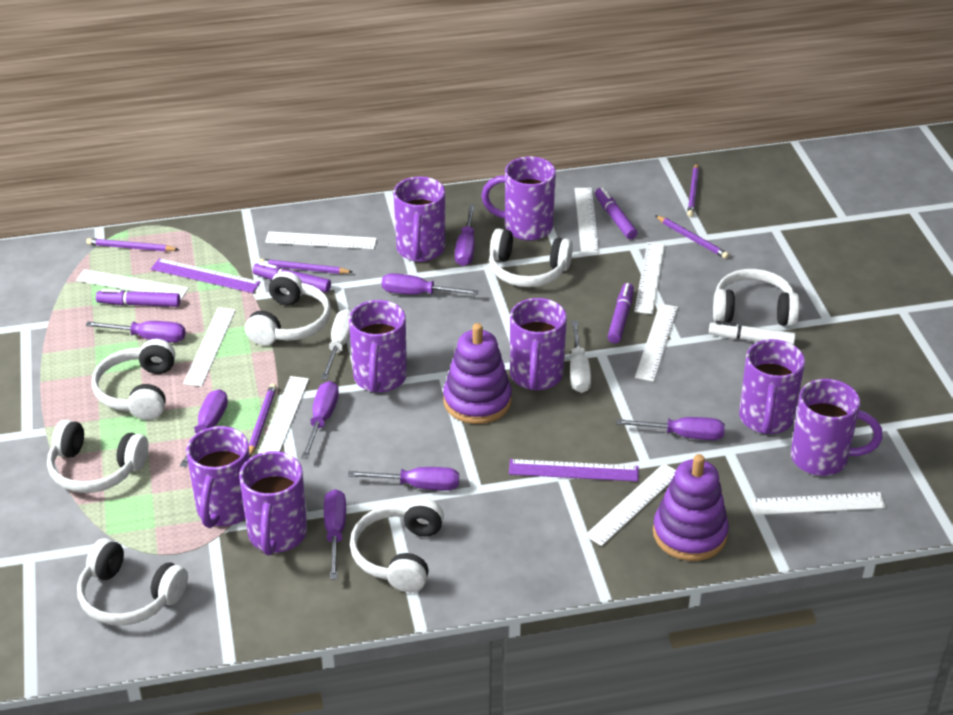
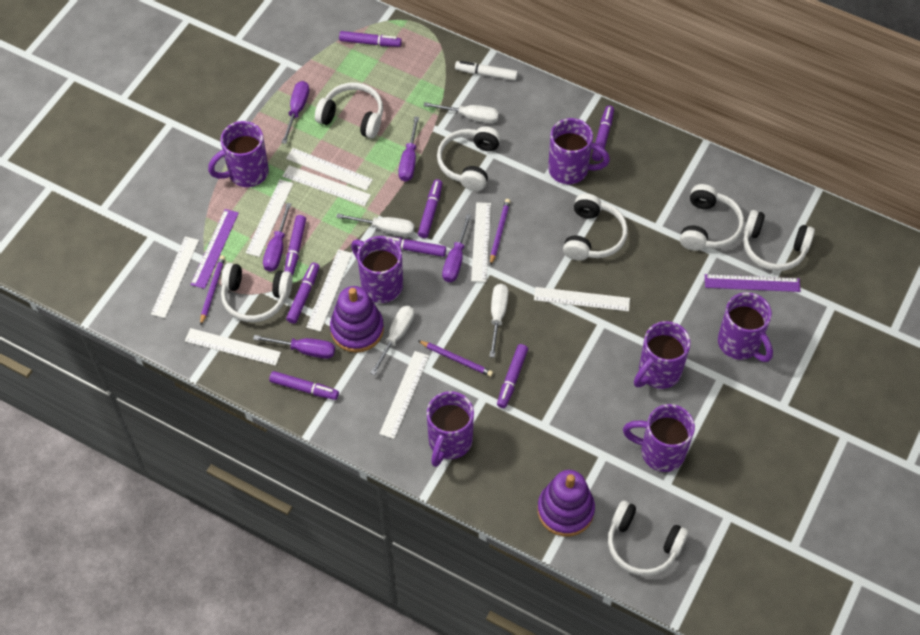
purple marker: [96,289,180,307] [253,262,331,292] [595,187,637,239] [607,283,634,343] = 4 -> [269,371,339,400] [284,215,306,275] [286,262,320,324] [339,31,402,47] [385,236,446,257] [418,179,442,238] [497,344,528,408] [592,106,614,161] = 8
purple mug: [186,426,250,528] [239,451,307,556] [349,300,407,392] [393,176,445,262] [481,156,556,241] [510,298,567,390] [739,339,805,434] [791,379,883,476] = 8 -> [208,121,269,187] [351,236,403,303] [427,391,474,467] [548,118,610,184] [623,404,695,472] [634,321,691,389] [718,292,773,362] = 7
purple pencil: [86,238,179,252] [249,383,277,457] [258,259,352,274] [655,215,729,259] [687,163,699,217] = 5 -> [200,255,225,326] [419,341,493,377] [490,199,511,266] = 3
purple screwdriver: [86,321,186,343] [180,389,228,467] [301,381,339,459] [324,489,346,580] [348,467,459,491] [382,273,479,295] [455,205,475,266] [616,417,725,440] = 8 -> [253,335,335,359] [263,203,292,272] [281,81,309,144] [398,117,419,182] [442,214,472,282] = 5
white screwdriver: [321,309,351,380] [570,321,591,393] = 2 -> [336,213,415,237] [370,306,414,375] [424,102,499,123] [489,284,508,358] = 4

